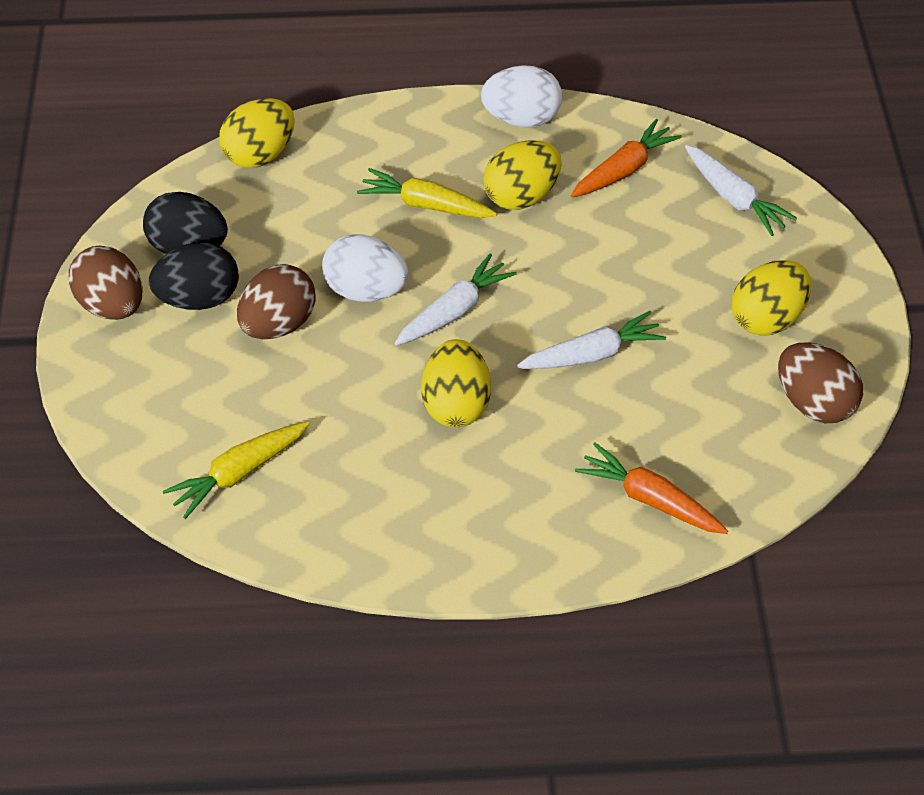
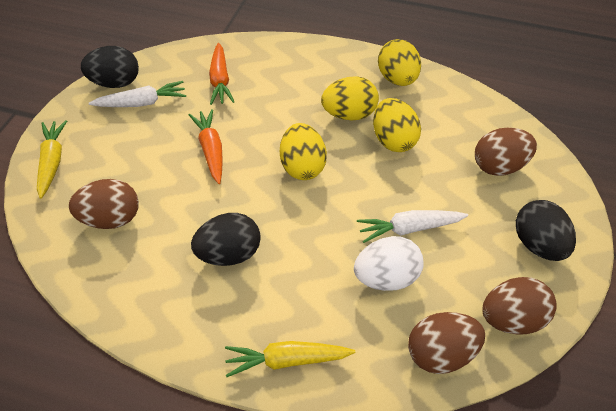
black egg: [143,192,228,254] [149,242,239,310] = 2 -> [81,46,139,88] [191,213,261,266] [516,200,576,261] = 3
brown egg: [69,246,143,320] [237,264,316,339] [778,342,863,424] = 3 -> [69,179,139,229] [408,312,485,374] [475,128,537,176] [482,277,557,334] = 4
white carrot: [394,253,516,346] [517,311,666,369] [685,145,797,236] = 3 -> [89,81,186,107] [357,210,468,243] = 2
white egg: [322,234,409,302] [481,65,562,127] = 2 -> [354,236,423,291] = 1

